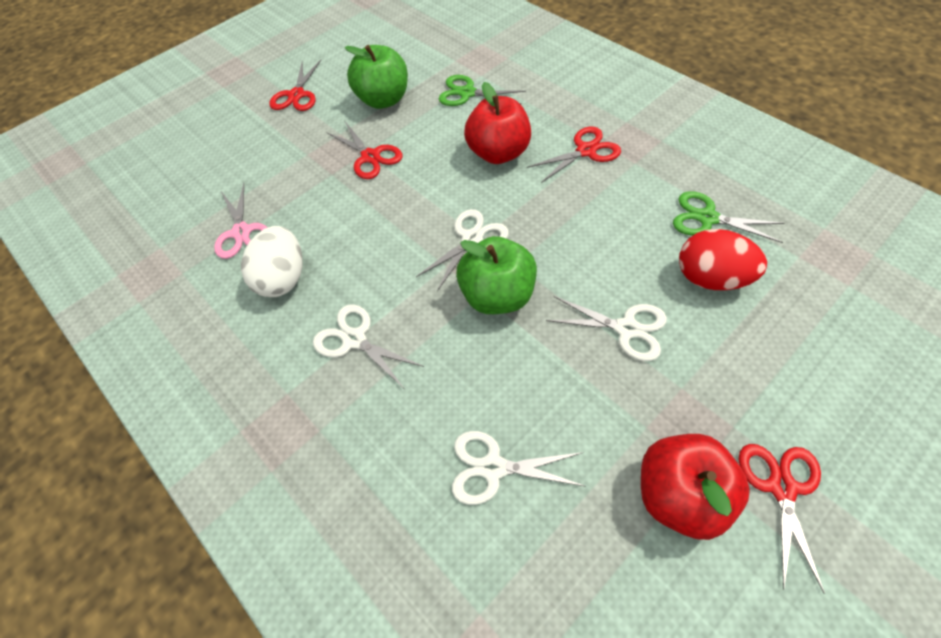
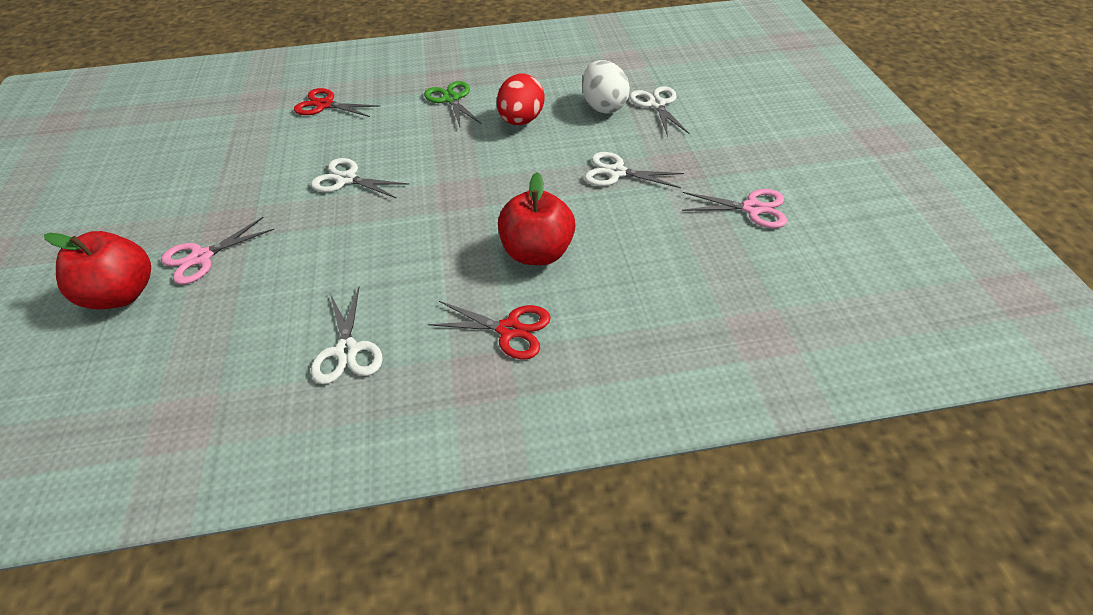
green apple: [345,45,408,109] [456,236,537,314] = 2 -> none = 0
green scissors: [439,75,526,106] [673,191,784,243] = 2 -> [424,81,482,127] = 1
pink scissors: [214,183,268,259] = 1 -> [161,217,274,284] [682,189,787,228] = 2
red scissors: [269,60,321,111] [326,120,402,179] [527,127,621,183] [739,444,825,594] = 4 -> [294,88,381,117] [428,301,551,360] = 2

